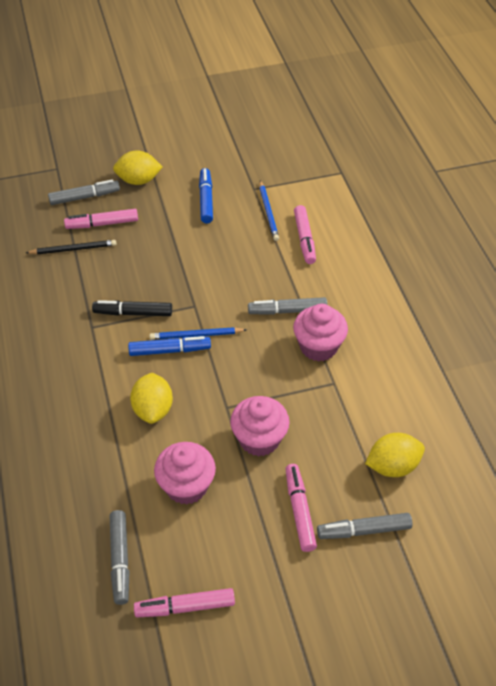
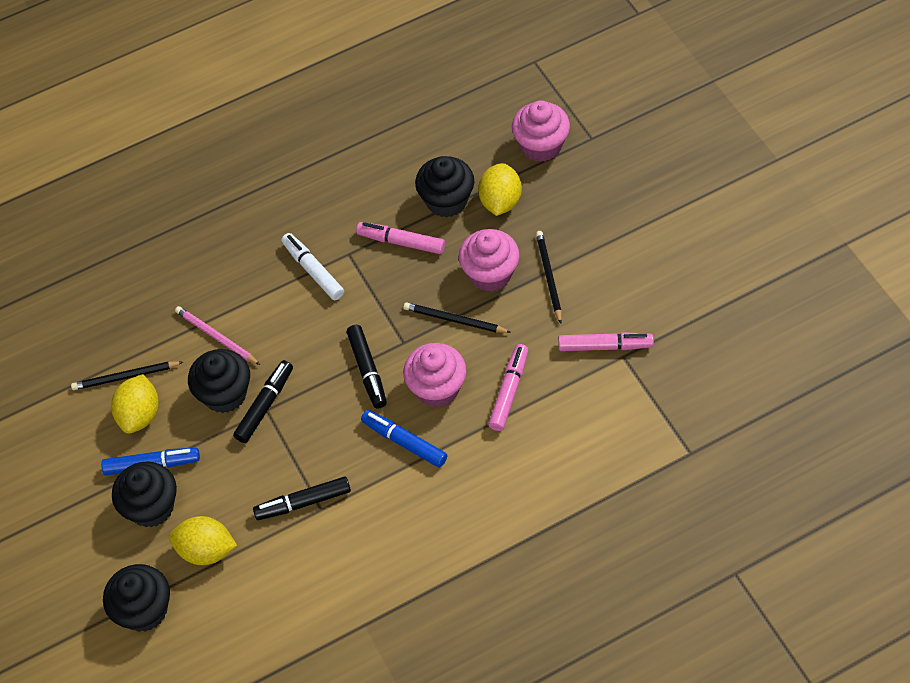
black cupcake: none = 0 -> [103,564,170,632] [112,462,177,527] [188,349,250,413] [415,156,474,217] = 4
black marker: [92,300,172,316] = 1 -> [233,360,293,443] [253,476,351,520] [346,325,387,409] = 3
black pencil: [26,240,116,255] = 1 -> [71,361,183,390] [403,302,511,333] [536,231,562,324] = 3
blue pencil: [149,327,247,340] [259,180,279,241] = 2 -> none = 0
grey marker: [48,180,120,205] [110,510,130,605] [248,297,327,315] [317,513,413,539] = 4 -> none = 0
pink marker: [64,209,138,229] [134,588,235,618] [285,464,317,552] [294,205,316,264] = 4 -> [356,222,445,254] [488,344,528,431] [558,332,654,351] = 3
pink pencil: none = 0 -> [175,306,260,365] = 1
white marker: none = 0 -> [281,233,344,300] = 1

